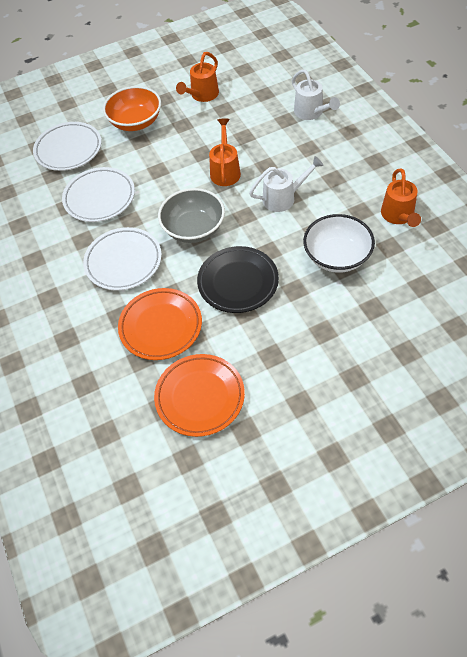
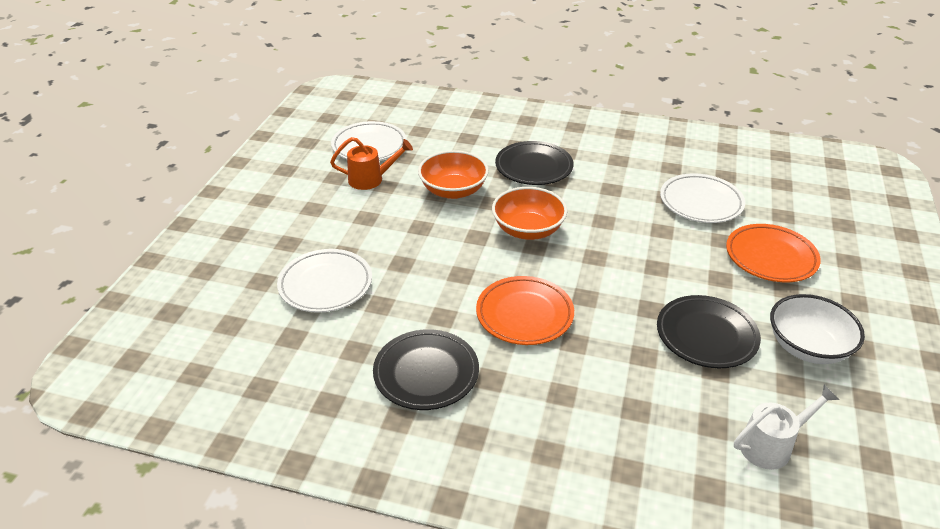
black plate: [197,246,279,313] = 1 -> [373,329,479,410] [495,141,573,185] [657,295,761,368] = 3
grey bowl: [158,188,225,243] = 1 -> none = 0
orange bowl: [103,86,161,131] = 1 -> [418,150,489,199] [492,187,567,240] = 2
orange watering can: [176,52,219,102] [209,118,241,186] [381,168,421,227] = 3 -> [330,137,413,190] = 1
white watering can: [249,156,324,212] [292,69,340,120] = 2 -> [734,385,839,470] = 1

